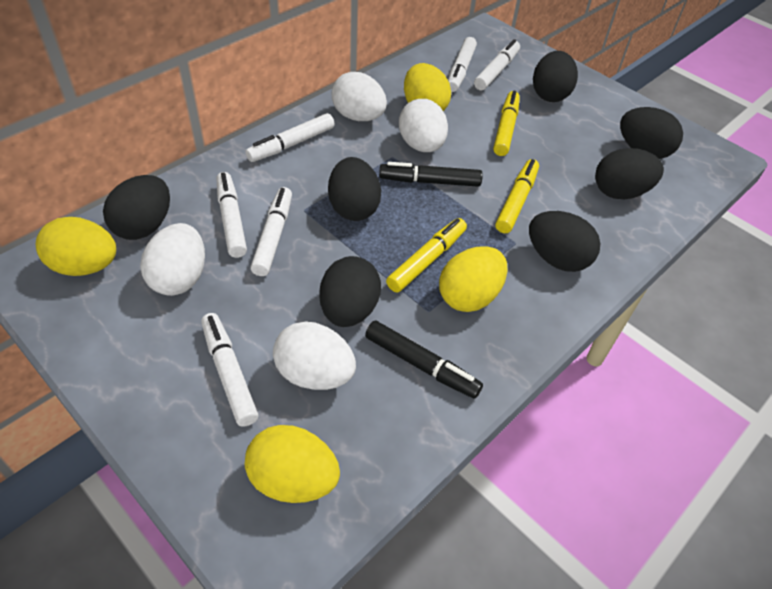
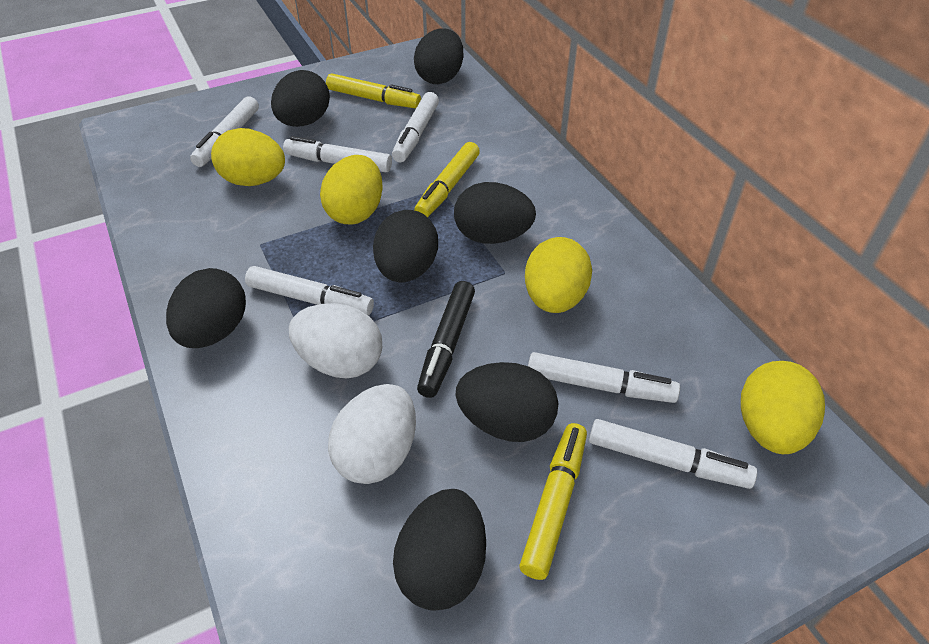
black marker: [365,321,483,398] [379,162,483,187] = 2 -> [417,281,475,398] = 1
white egg: [141,223,205,296] [273,321,356,390] [332,72,387,121] [399,99,448,152] = 4 -> [289,303,382,379] [328,384,416,484] = 2

